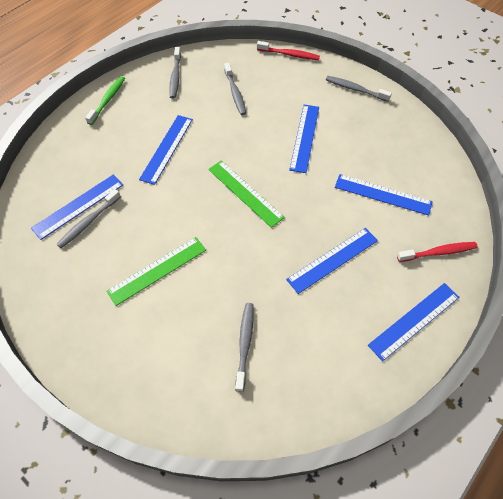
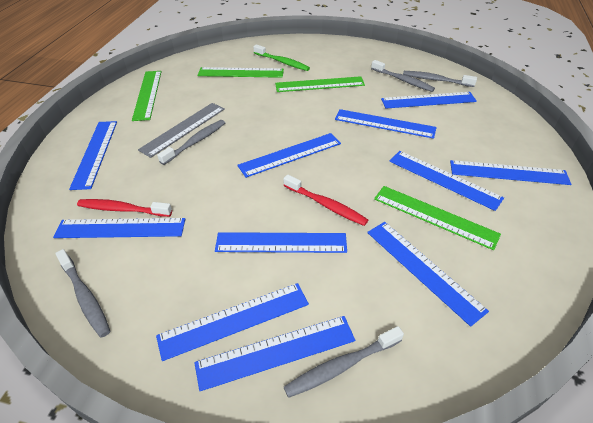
blue ruler: [31,175,123,240] [139,115,193,185] [286,228,378,294] [289,105,319,173] [335,174,433,216] [368,283,459,361] = 6 -> [53,218,185,238] [69,121,117,190] [156,283,309,361] [194,316,355,391] [215,232,347,253] [237,133,341,178] [335,109,437,139] [367,222,489,327] [381,92,477,109] [389,151,504,211] [450,160,571,185] = 11
green ruler: [106,237,206,306] [208,160,285,228] = 2 -> [132,71,162,121] [198,67,284,78] [275,76,365,92] [374,186,501,250] = 4
grey ruler: none = 0 -> [138,103,225,158] = 1

